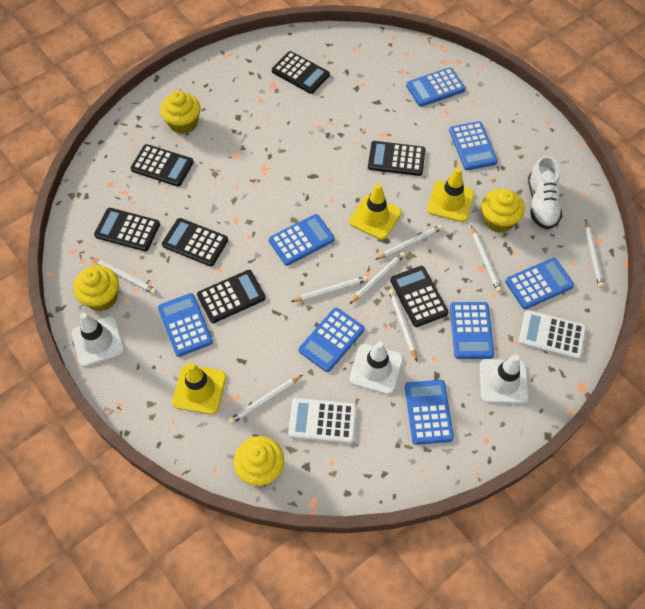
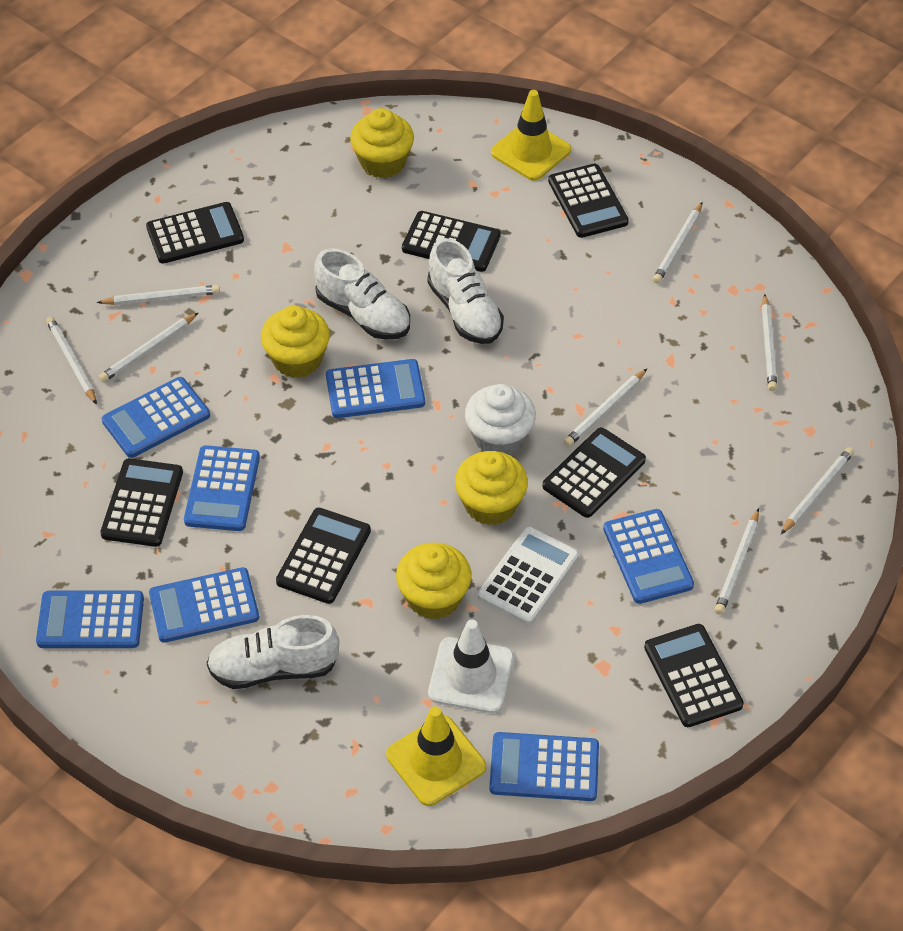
blue calculator: [158,293,213,357] [269,214,335,266] [299,308,364,372] [405,380,454,445] [406,67,465,107] [449,121,498,170] [450,302,494,359] [505,258,574,309] = 8 -> [36,591,144,648] [102,377,210,458] [149,567,259,643] [184,445,260,531] [326,359,425,418] [489,732,599,801] [603,509,694,604] = 7
white calculator: [288,398,356,444] [519,310,586,360] = 2 -> [478,527,579,625] = 1
white cupcake: none = 0 -> [465,384,536,455] = 1
white shoe: [528,156,562,229] = 1 -> [207,615,339,689] [314,248,410,340] [427,238,504,344] = 3
white traffic cone: [72,313,124,367] [349,341,403,395] [480,355,529,404] = 3 -> [428,619,514,713] = 1
yellow traffic cone: [172,363,226,414] [349,183,402,240] [427,167,474,222] = 3 -> [386,706,486,806] [491,90,571,181] = 2

